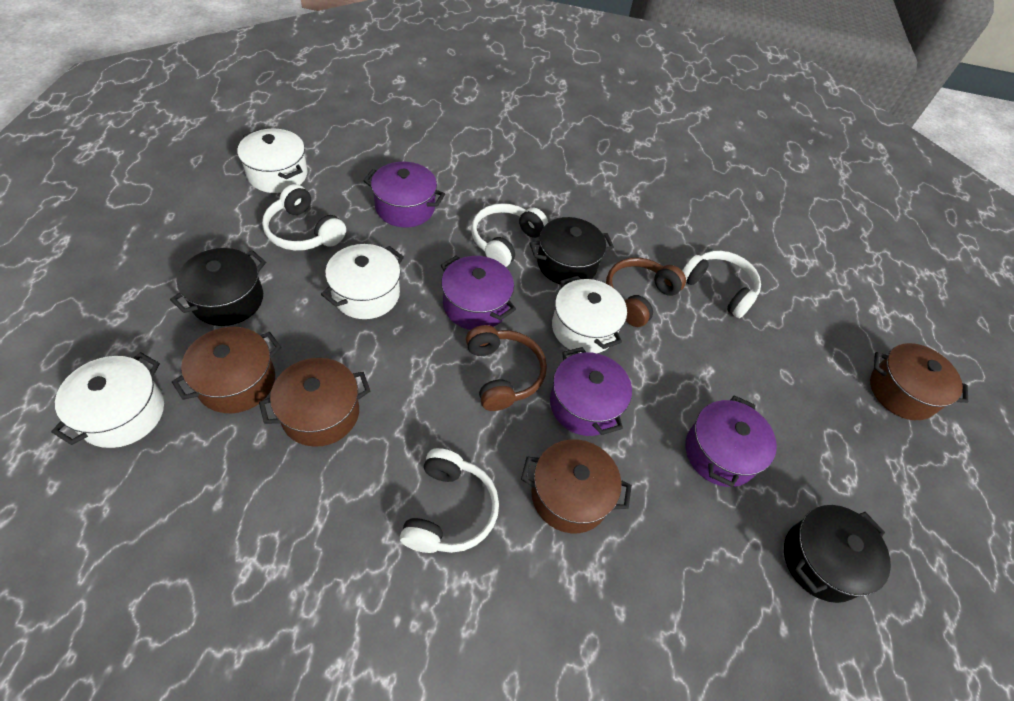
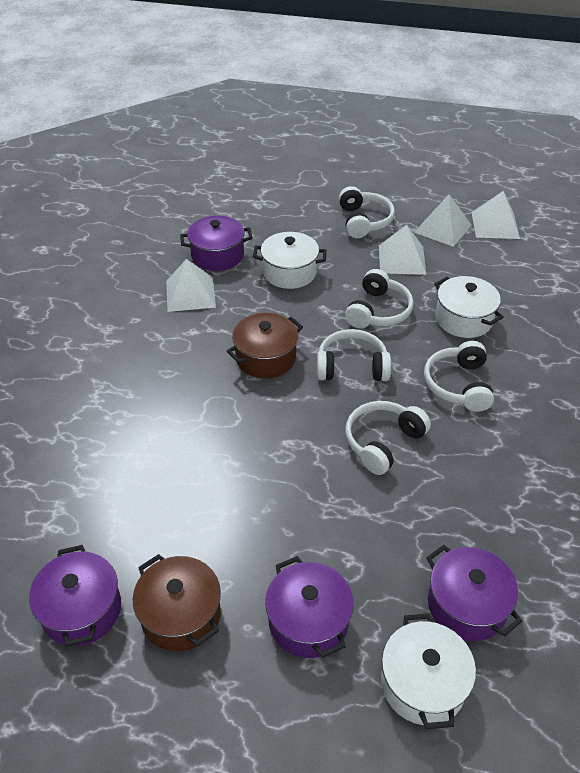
black pot: [170,248,266,326] [529,217,614,286] [784,505,891,603] = 3 -> none = 0
brown headphones: [466,325,547,411] [606,257,686,327] = 2 -> none = 0
brown pot: [172,327,281,413] [259,358,370,447] [521,439,632,533] [870,343,968,420] = 4 -> [133,554,221,651] [227,313,303,379] = 2
white headphones: [262,184,346,251] [400,448,499,553] [471,203,548,267] [682,250,761,318] = 4 -> [317,329,391,381] [339,186,395,238] [345,269,413,328] [345,401,431,475] [424,341,494,412] = 5
white pot: [51,352,164,448] [237,128,308,193] [321,244,404,319] [552,276,627,353] = 4 -> [253,232,327,289] [381,614,476,729] [434,276,504,338] = 3
white pyramid: none = 0 -> [166,259,216,312] [379,225,426,275] [414,195,471,247] [472,191,520,239] = 4

